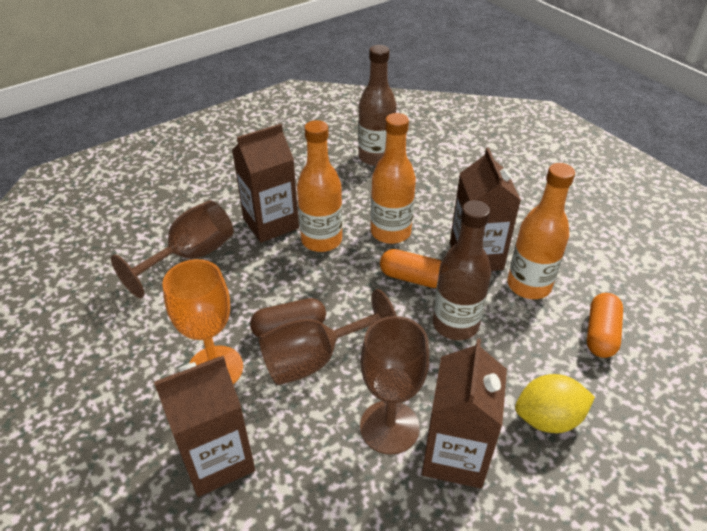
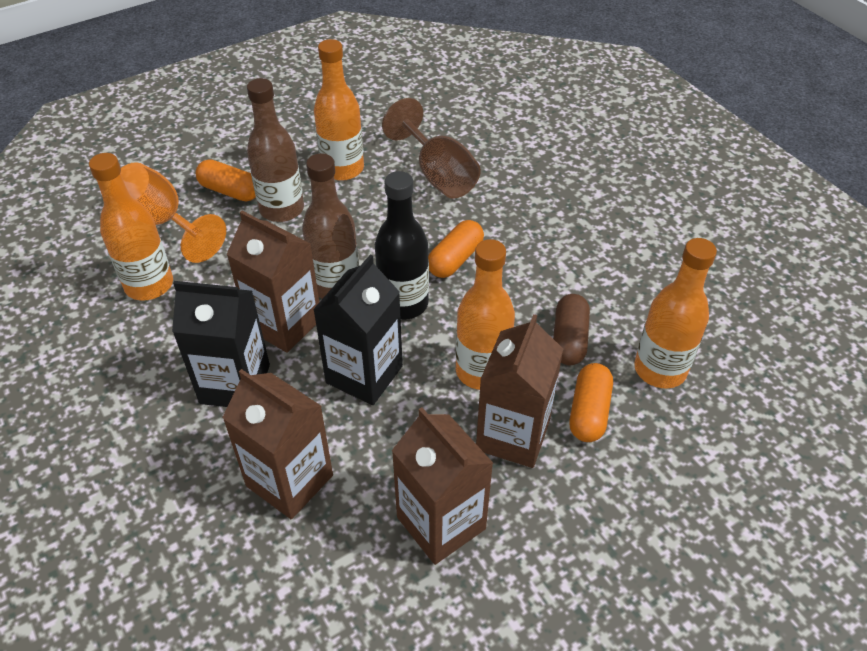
black bottle: none = 0 -> [375,171,429,320] = 1
black carton: none = 0 -> [172,281,270,407] [313,255,403,405] = 2
brown goblet: [111,200,233,298] [259,289,397,385] [360,316,429,455] = 3 -> [382,98,481,198] = 1
orange bottle: [297,120,342,252] [371,113,416,244] [507,163,575,299] = 3 -> [89,153,173,300] [314,39,364,181] [456,239,515,390] [634,238,717,388] = 4
orange capsule: [380,249,442,288] [587,293,623,358] = 2 -> [195,159,256,201] [428,220,484,278] [570,363,613,442] = 3
yellow lemon: [515,374,595,433] = 1 -> none = 0

